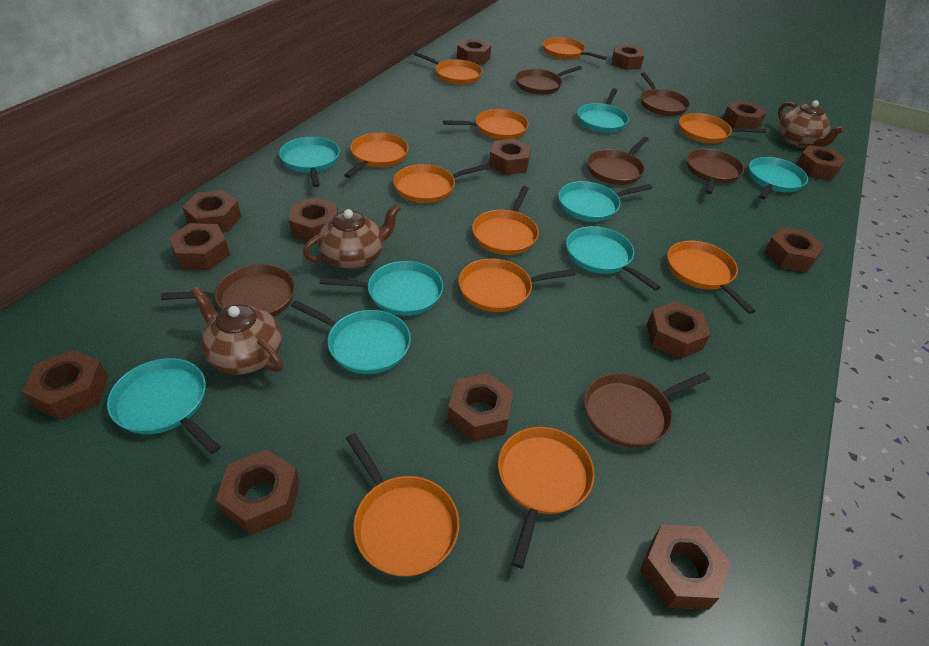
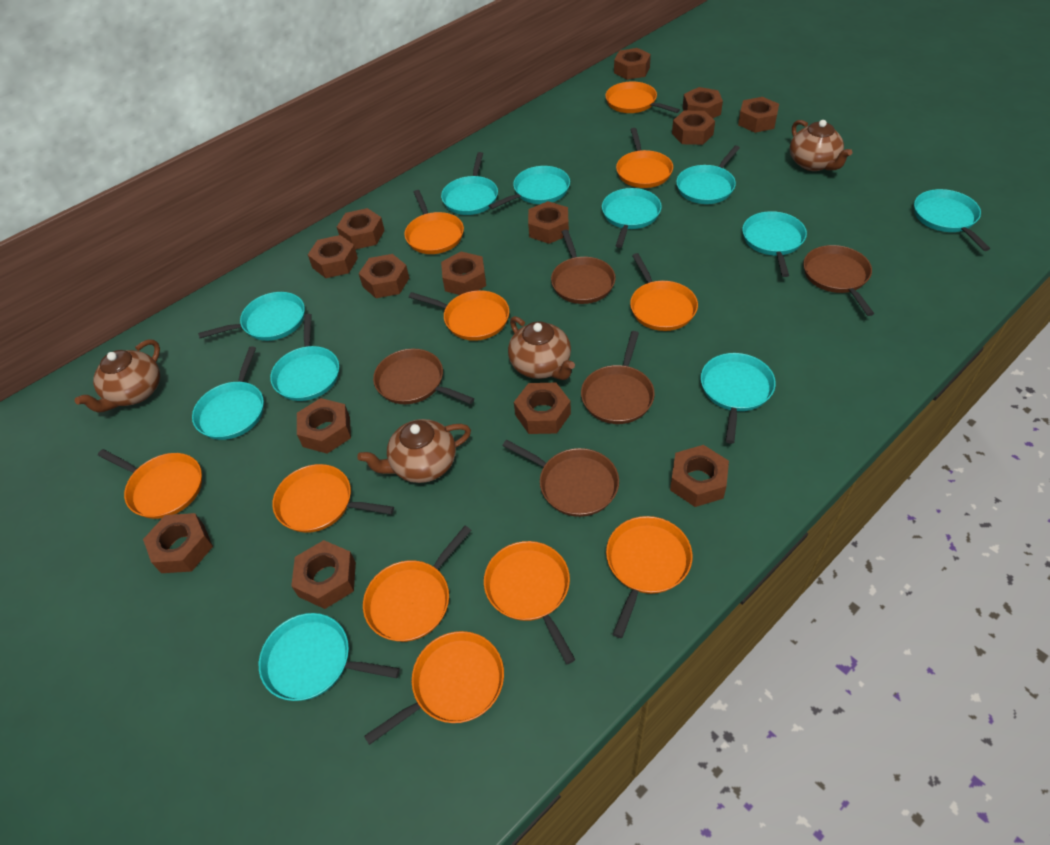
brown pan: [161,265,295,316] [515,66,582,95] [584,372,710,448] [587,137,649,185] [641,72,690,116] [687,149,744,194] = 6 -> [373,349,474,404] [502,440,619,517] [551,230,616,304] [581,331,655,424] [803,245,874,316] = 5
brown teapot: [191,287,283,375] [303,204,401,270] [778,100,845,148] = 3 -> [75,340,160,412] [357,419,471,483] [508,316,575,380] [790,120,853,171] = 4
turquoise pan: [107,358,221,454] [279,137,340,187] [291,301,411,374] [319,261,443,316] [558,181,652,222] [566,226,661,291] [577,88,629,133] [749,157,808,200] = 8 -> [192,346,264,440] [198,292,305,341] [259,613,400,701] [270,314,339,401] [441,152,498,215] [489,166,570,209] [602,188,662,248] [676,145,740,204] [701,353,776,444] [742,211,807,277] [914,189,990,251] = 11

